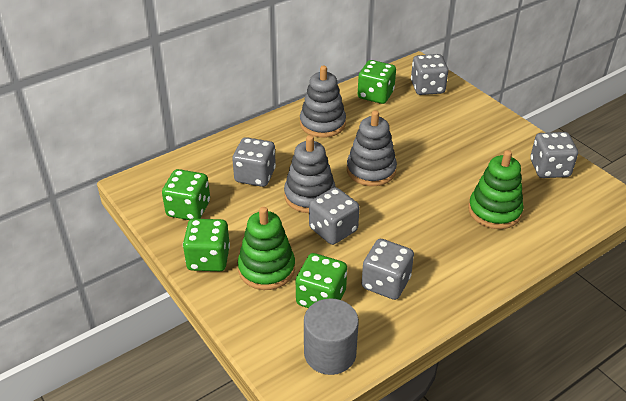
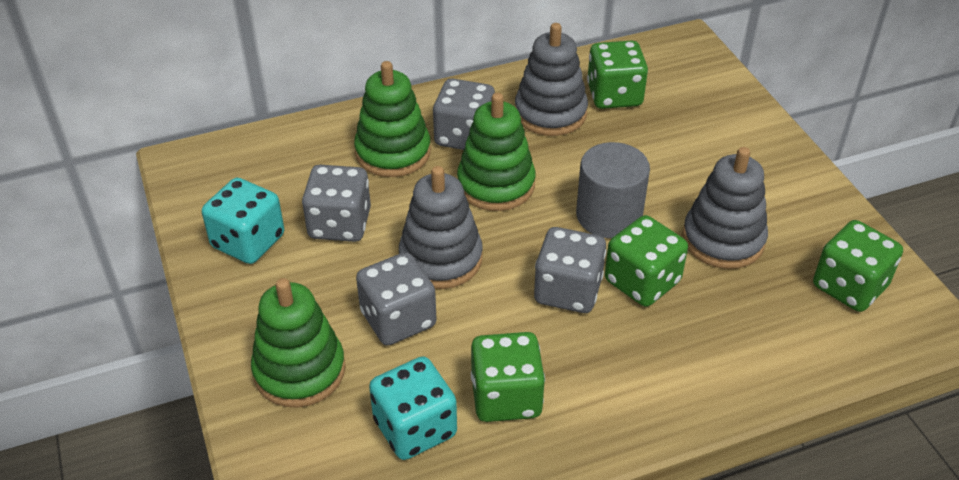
green stacking toy: [238,207,295,290] [468,150,524,229] = 2 -> [251,278,346,408] [354,61,431,177] [457,93,536,211] = 3
grey dice: [232,137,276,187] [309,187,359,245] [362,239,414,300] [411,54,448,95] [530,132,578,178] = 5 -> [302,165,371,242] [356,252,437,346] [433,78,495,150] [534,227,606,313] = 4
turquoise dice: none = 0 -> [202,178,284,264] [369,356,457,460] = 2

